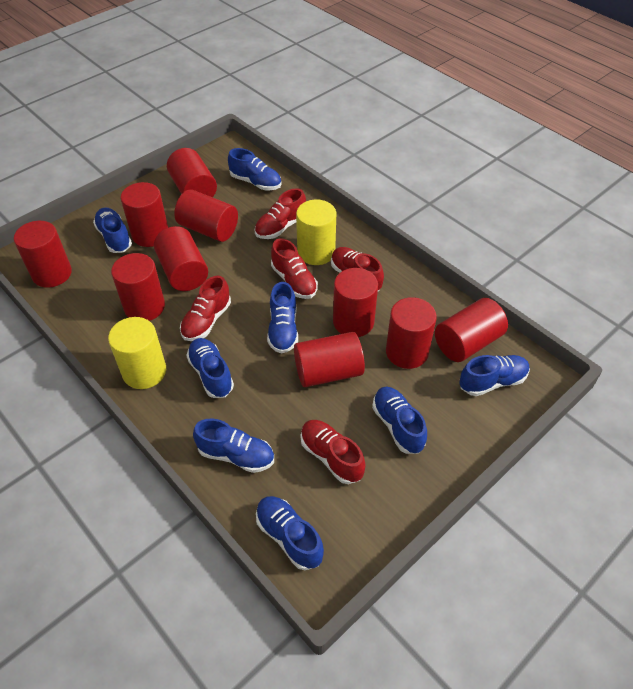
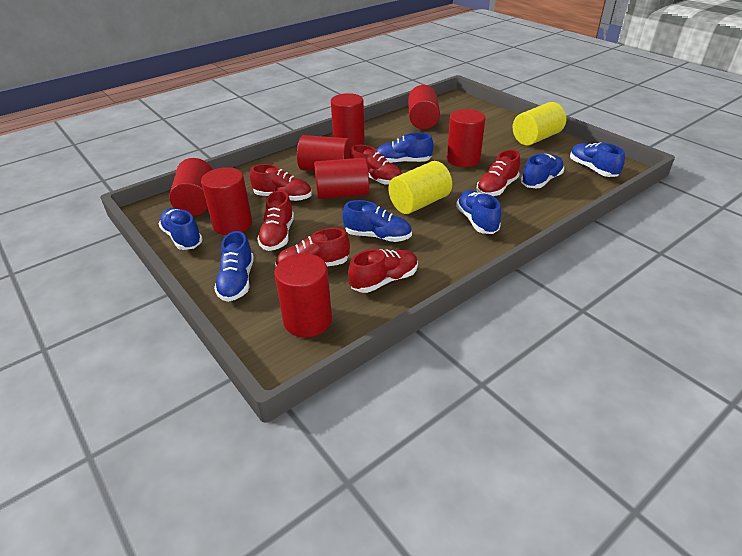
blue shoe: [93,208,132,253] [186,338,234,398] [193,419,274,473] [228,148,282,190] [256,496,324,570] [267,282,298,354] [372,386,427,454] [459,355,530,396] = 8 -> [158,208,203,250] [214,231,254,302] [342,200,412,242] [376,133,434,164] [456,190,501,234] [521,154,564,189] [570,143,625,177] = 7
red cylinder: [14,221,72,288] [111,253,165,321] [121,182,168,247] [154,226,208,291] [167,148,217,197] [174,189,238,242] [294,332,365,387] [333,268,378,337] [386,297,437,369] [435,298,508,362] = 10 -> [169,158,213,216] [201,167,252,235] [274,253,332,337] [297,135,351,171] [314,158,369,199] [331,93,365,147] [408,85,440,129] [447,109,486,167] = 8
red shoe: [180,276,231,341] [255,188,306,239] [271,238,318,299] [301,420,366,484] [331,247,384,292] = 5 -> [250,164,312,201] [257,190,294,251] [275,228,350,267] [348,249,418,293] [349,145,402,185] [476,150,520,196] = 6

